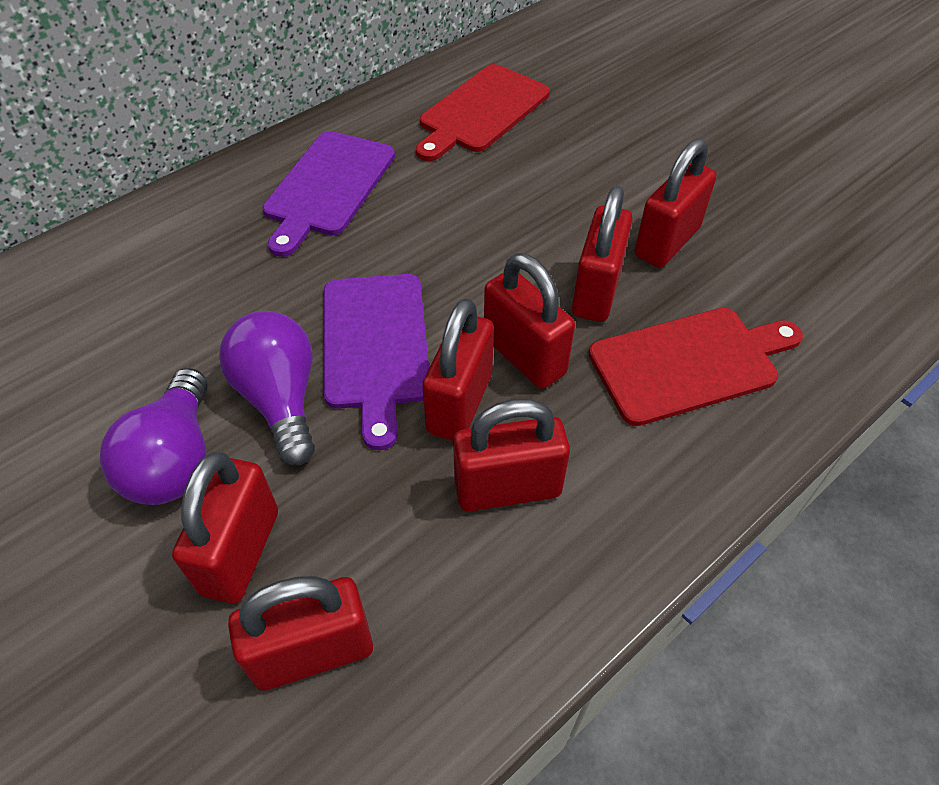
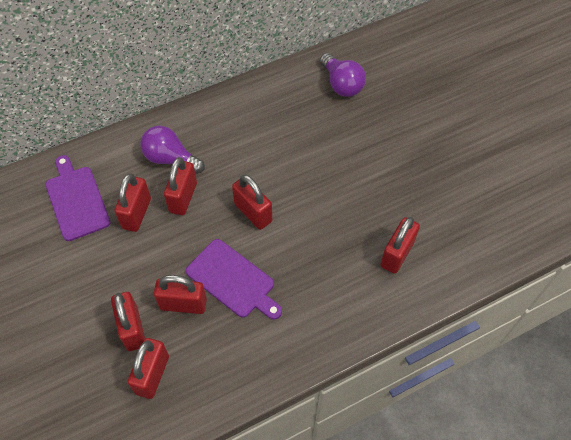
red cutting board: [416,64,550,161] [589,308,803,426] = 2 -> none = 0

